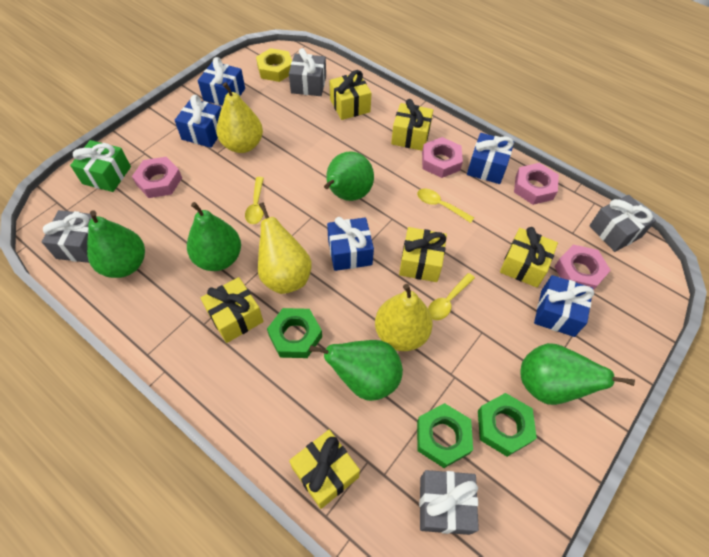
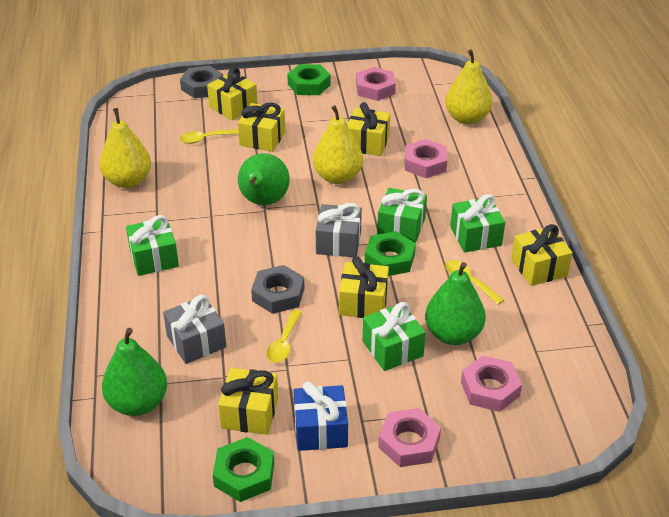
blue gift: [175,95,222,148] [198,57,245,106] [327,217,374,271] [467,133,514,184] [534,275,594,337] = 5 -> [294,381,348,451] = 1
green gift: [70,140,131,192] = 1 -> [126,215,179,276] [363,302,426,371] [377,188,427,243] [450,194,505,252] = 4
green pear: [87,211,145,278] [187,202,241,271] [309,340,403,401] [324,151,374,201] [520,343,635,405] = 5 -> [102,328,167,416] [238,153,290,205] [425,262,486,345] = 3
grey gift: [42,210,97,263] [289,48,326,96] [419,470,479,535] [589,195,656,252] = 4 -> [163,295,226,364] [316,203,362,257] = 2
grey nut: none = 0 -> [180,66,223,99] [251,265,304,314] = 2
yellow nut: [256,48,292,82] = 1 -> none = 0

